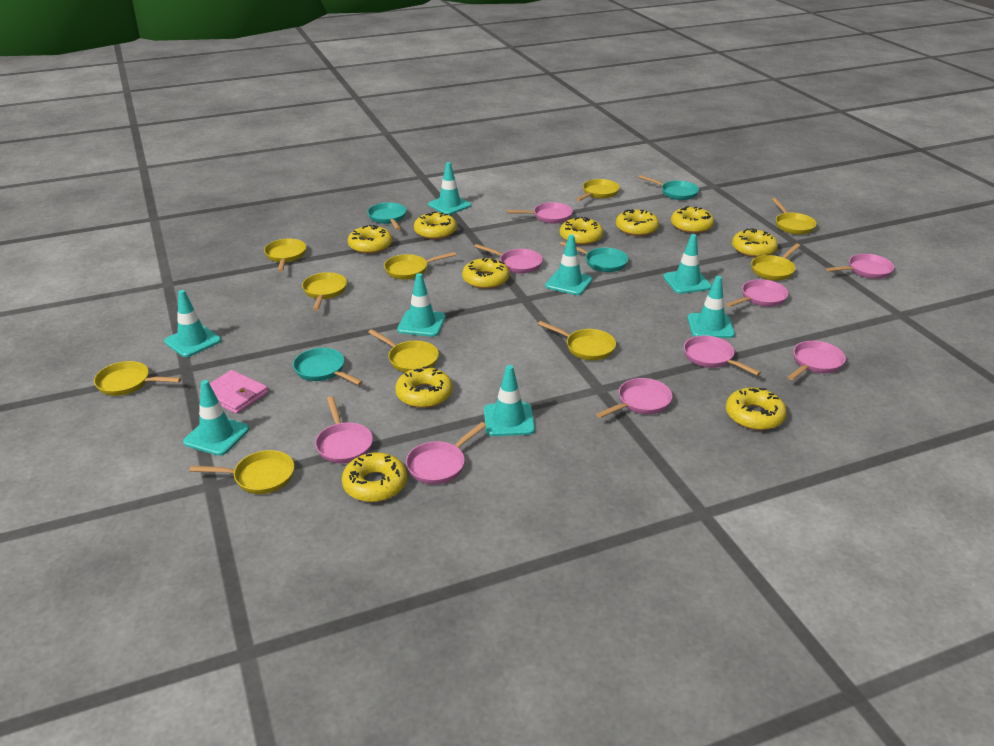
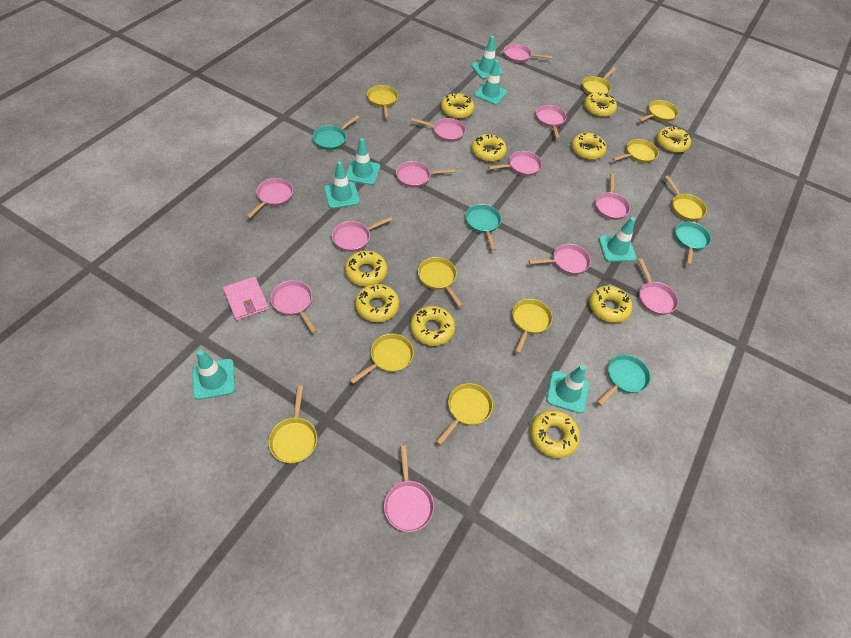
pink pan: [315,396,373,463] [406,422,486,484] [474,244,543,274] [507,202,573,224] [596,378,672,418] [684,335,761,376] [726,279,789,307] [787,341,846,380] [826,254,894,279] = 9 -> [246,178,293,219] [270,280,317,333] [332,216,393,252] [384,446,434,532] [396,161,455,188] [411,118,466,142] [488,151,542,176] [504,44,552,63] [529,244,591,275] [536,105,567,139] [595,173,630,220] [638,259,678,315] = 12
turquoise traffic cone: [164,290,221,357] [183,380,249,456] [397,273,446,337] [428,162,471,215] [484,365,535,436] [545,235,592,295] [663,234,712,294] [687,276,735,338] = 8 -> [192,350,235,400] [324,161,360,209] [346,138,380,185] [471,36,503,79] [474,60,507,105] [546,365,589,413] [599,217,636,262] = 7

